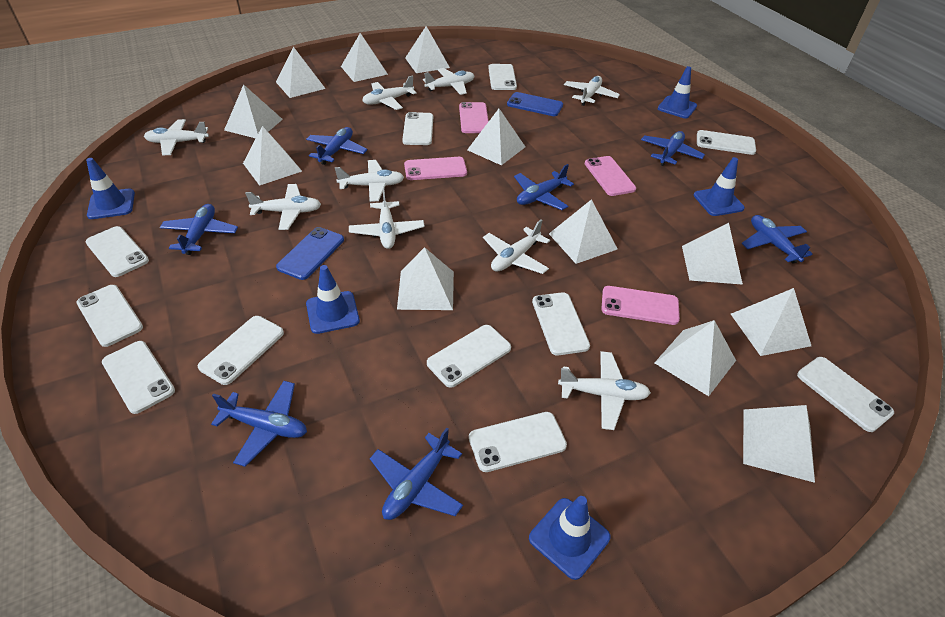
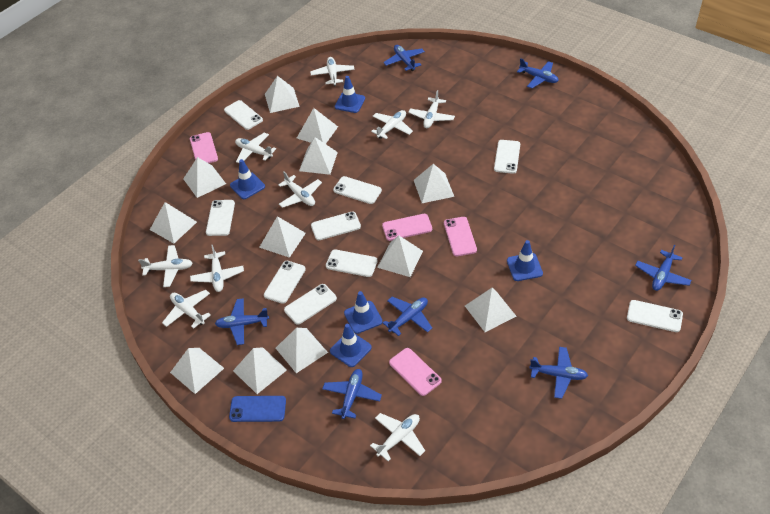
blue phone: [276,227,344,280] [507,92,563,116] = 2 -> [229,396,286,422] = 1
white phone: [76,285,143,347] [86,226,149,277] [102,341,175,414] [198,316,284,385] [402,112,433,145] [427,325,511,388] [469,412,567,472] [488,64,517,90] [532,292,590,355] [697,130,756,155] [797,357,894,432] = 11 -> [206,200,235,236] [224,100,263,130] [264,261,306,304] [284,284,337,325] [311,211,361,240] [326,249,378,277] [333,176,382,204] [494,140,520,174] [627,300,683,332] = 9

